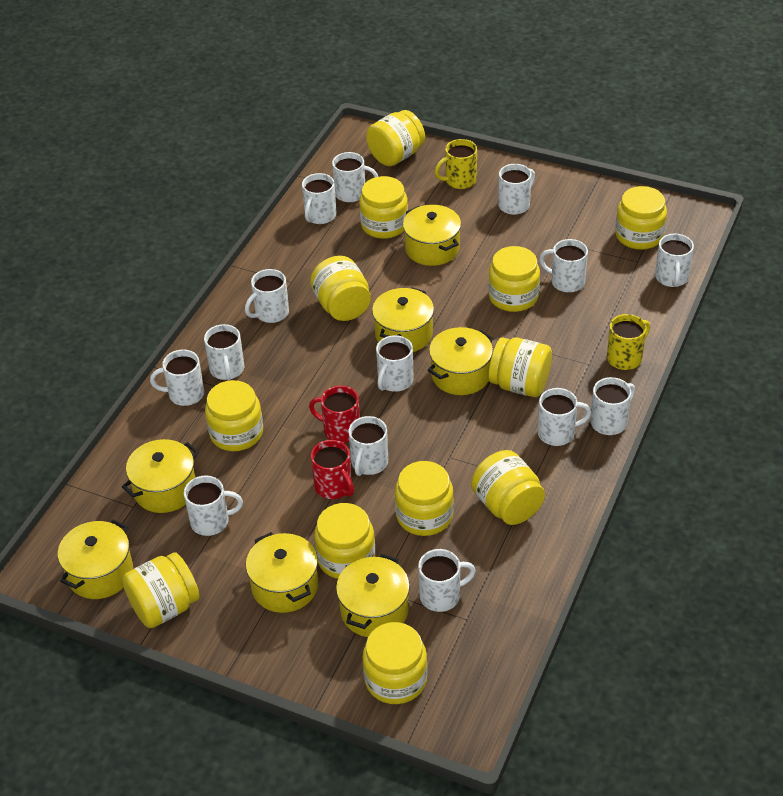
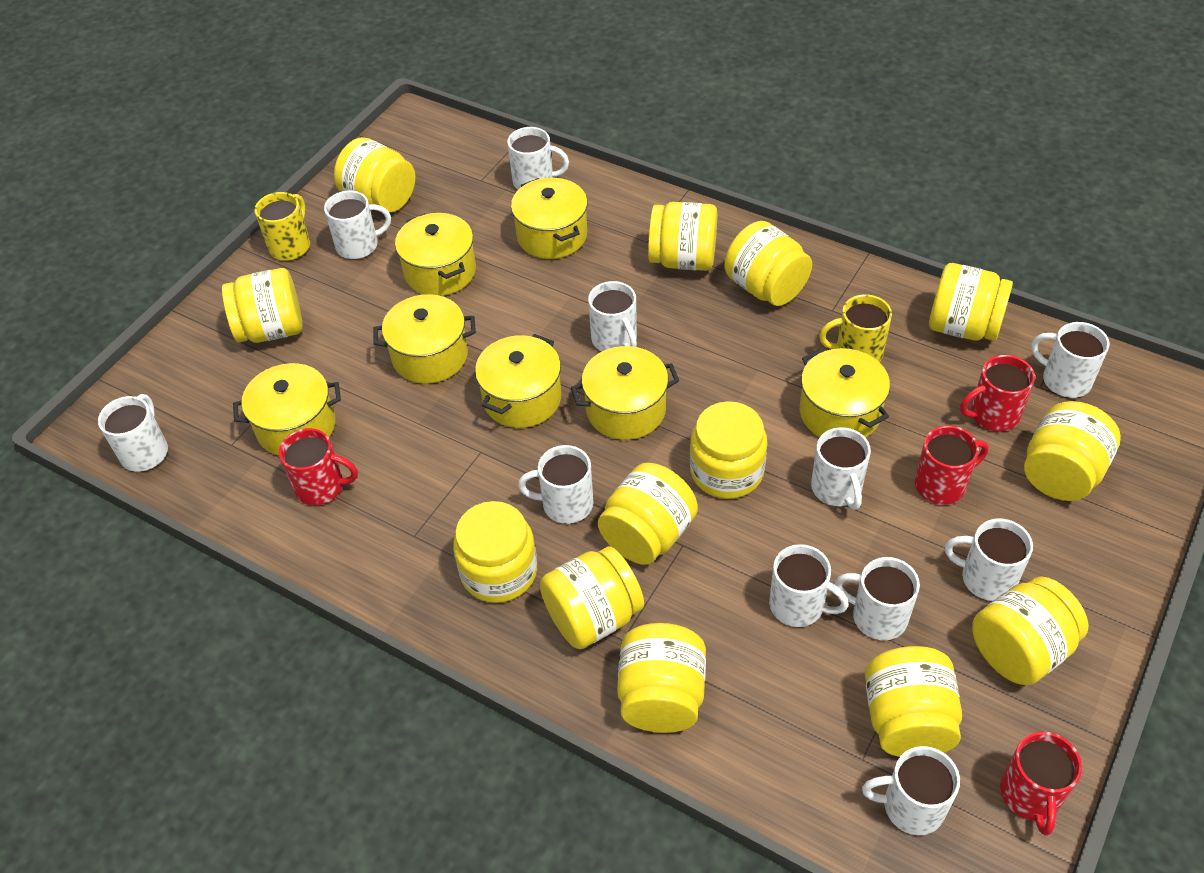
red mug: [309,386,360,443] [311,440,354,499] = 2 -> [279,428,358,505] [915,425,988,505] [960,355,1035,432] [1000,731,1082,836] = 4
white mug: [150,350,204,406] [184,476,243,536] [204,324,244,381] [245,269,289,323] [302,173,336,224] [332,152,378,202] [348,416,388,476] [376,335,413,392] [418,549,476,612] [498,164,535,215] [538,388,591,446] [539,239,588,293] [590,377,635,435] [655,233,694,287] = 14 -> [98,394,168,472] [324,191,391,259] [507,127,569,190] [518,445,593,524] [588,281,637,351] [769,544,849,627] [811,427,871,510] [835,557,920,640] [862,746,960,835] [945,519,1033,601] [1031,322,1109,398] = 11
yellow jar: [122,552,200,628] [205,380,263,451] [310,256,371,321] [314,503,375,579] [359,176,408,239] [363,622,428,704] [366,110,425,166] [395,461,454,536] [471,450,545,525] [488,246,540,312] [489,337,552,397] [615,186,667,250] = 12 -> [222,268,303,343] [334,137,416,212] [453,501,537,603] [540,546,644,649] [598,463,698,565] [617,623,706,733] [648,202,717,271] [690,401,767,499] [724,221,812,306] [865,646,962,757] [929,263,1013,341] [972,576,1088,685] [1024,401,1121,501] = 13

